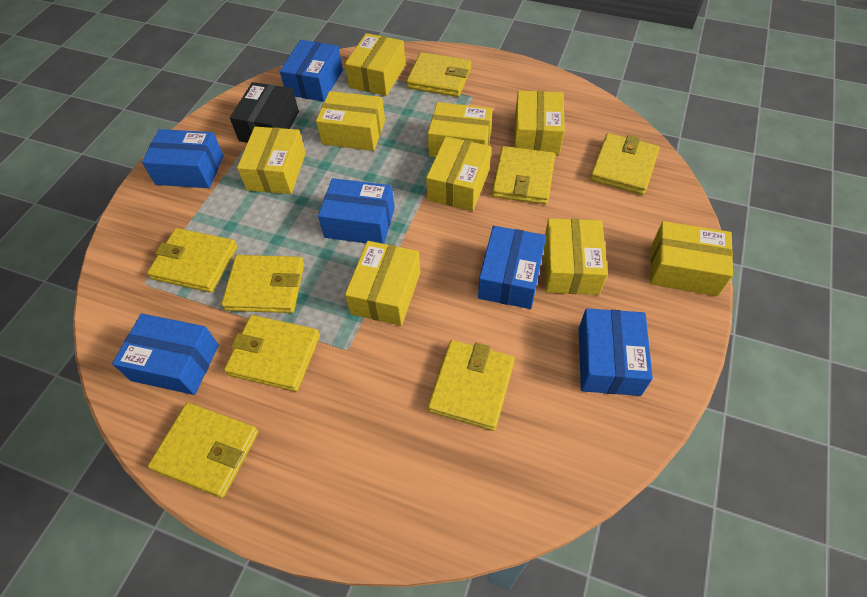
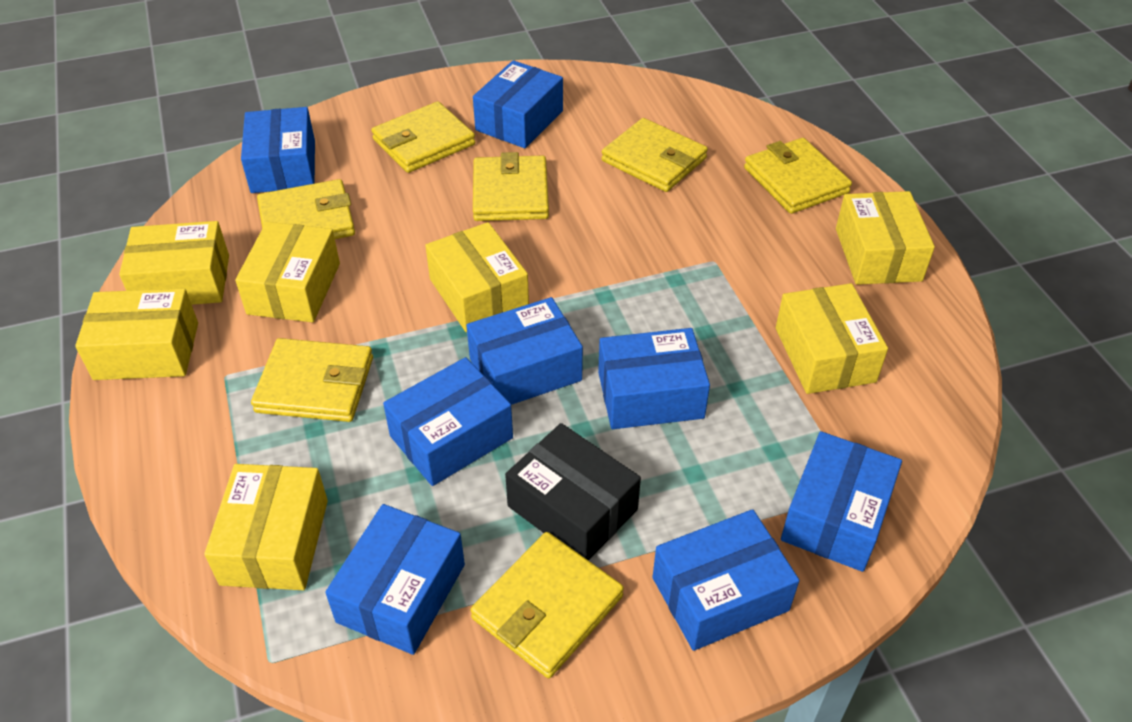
blue box: [112,314,219,395] [142,129,224,188] [280,40,343,102] [318,178,395,244] [478,226,546,309] [579,308,653,396] = 6 -> [241,107,315,193] [325,504,465,655] [383,357,513,486] [466,297,583,405] [473,60,563,148] [598,328,710,429] [653,509,799,651] [781,431,902,572] = 8
yellow box: [237,127,306,194] [316,91,385,151] [345,33,406,96] [345,241,421,326] [426,137,491,211] [428,102,493,157] [514,90,565,155] [544,218,608,295] [650,221,733,296] = 9 -> [75,289,198,380] [119,221,229,305] [204,464,328,590] [235,222,340,322] [425,222,529,332] [776,283,888,394] [836,191,935,285] = 7
yellow wallet: [147,228,238,293] [148,403,259,498] [221,255,304,313] [224,315,320,392] [406,52,472,97] [428,340,515,431] [492,146,555,204] [590,133,659,195] = 8 -> [251,338,373,422] [257,179,355,239] [371,101,475,173] [470,532,624,678] [473,152,549,221] [601,118,708,192] [744,138,852,214] = 7

